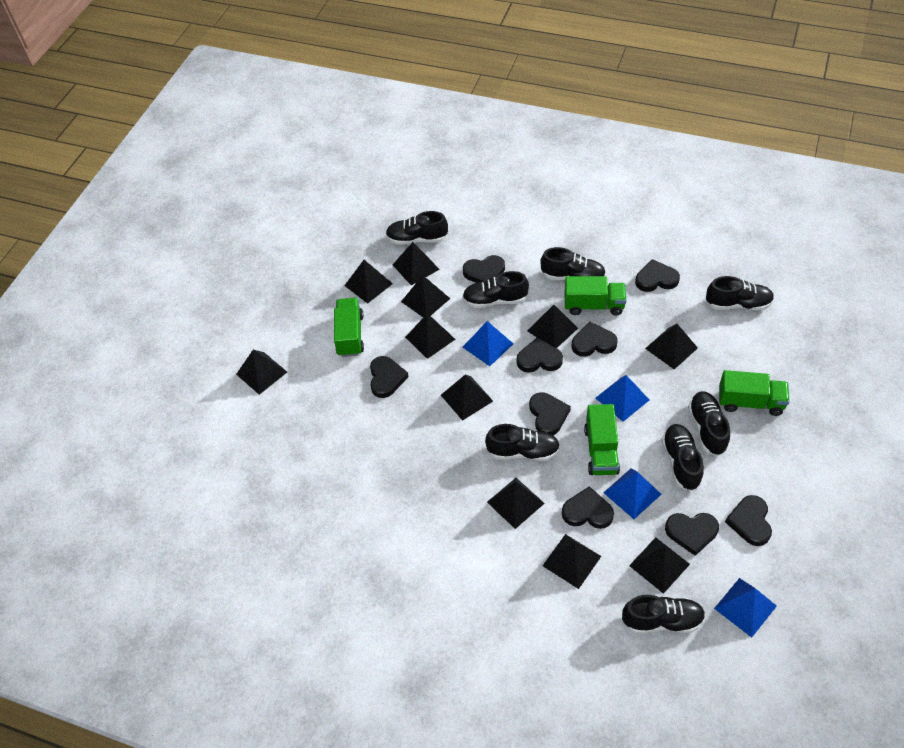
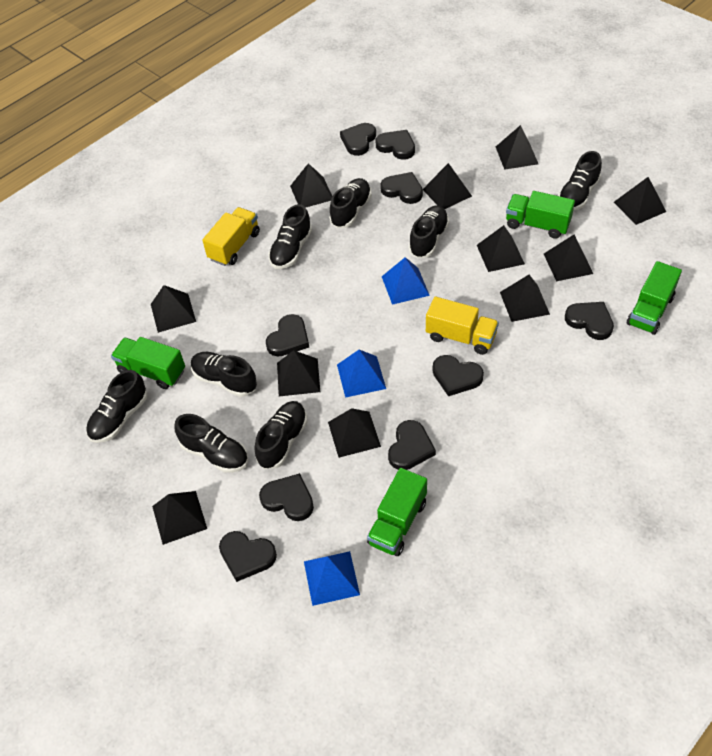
blue pyramid: [463,321,513,366] [596,375,649,422] [604,468,661,519] [714,578,777,638] = 4 -> [304,551,360,606] [337,349,386,398] [382,257,430,305] = 3
yellow truck: none = 0 -> [202,207,260,266] [426,297,499,355] = 2

